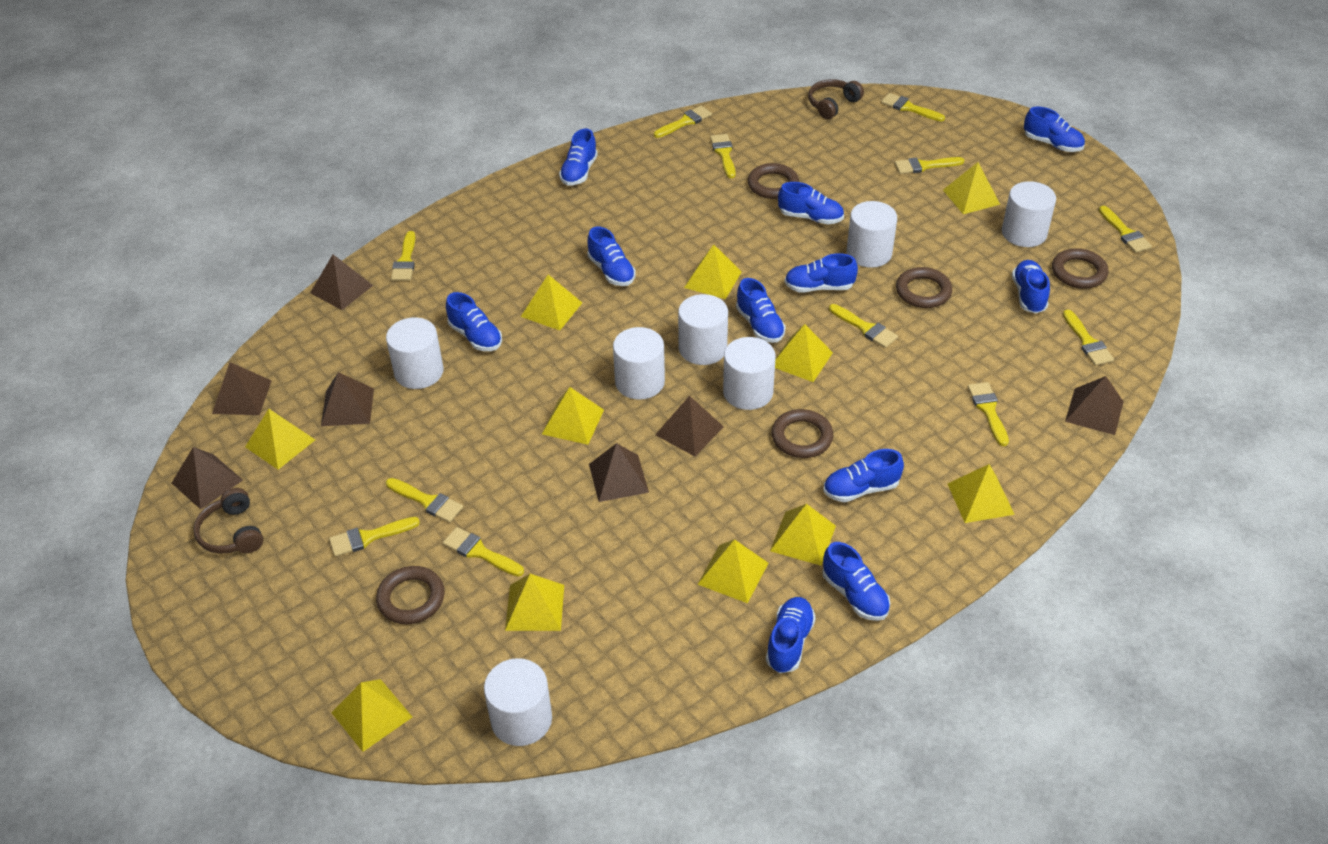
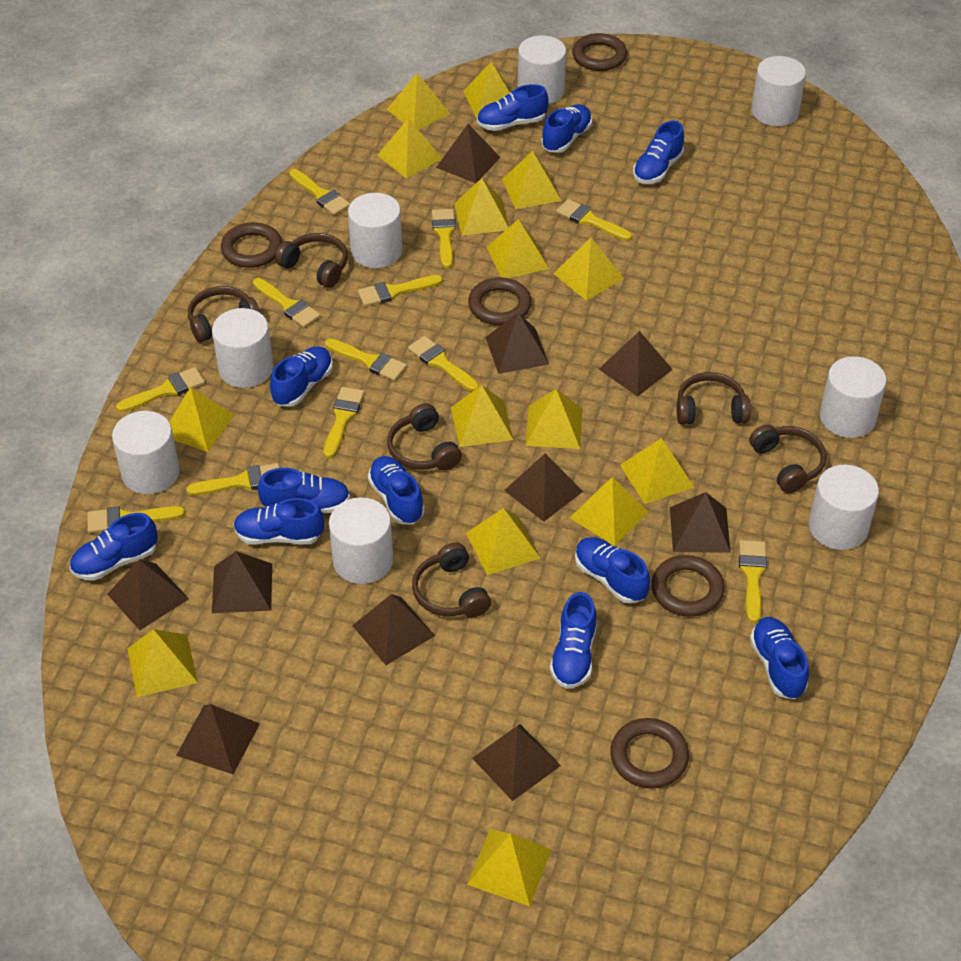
brown headphones: [193,488,263,554] [808,79,864,119] = 2 -> [188,286,260,343] [275,233,348,288] [387,403,462,471] [412,542,491,617] [677,372,751,425] [749,425,826,493] = 6
brown pyramid: [172,447,243,510] [212,362,271,415] [310,254,373,310] [321,372,374,426] [589,443,649,502] [655,396,724,456] [1065,376,1124,435] = 7 -> [107,560,189,630] [176,704,260,774] [212,551,272,613] [352,594,435,665] [436,124,500,183] [472,724,561,801] [485,313,549,374] [504,453,583,522] [599,331,673,397] [670,492,731,553] = 10
white cylinder: [386,317,444,389] [484,658,552,746] [613,327,665,400] [678,294,728,365] [723,337,776,410] [847,201,897,268] [1002,181,1056,247] = 7 -> [112,411,180,494] [212,308,273,388] [329,497,393,584] [348,193,402,268] [518,35,566,104] [751,56,806,126] [809,465,879,550] [820,356,887,438] = 8
yellow pyramid: [245,409,315,469] [331,679,412,752] [505,574,564,631] [521,275,582,331] [542,387,604,445] [684,244,742,299] [697,539,768,603] [770,504,836,566] [775,324,833,382] [943,162,1000,214] [948,464,1015,523] = 11 -> [128,629,198,697] [169,387,234,452] [377,118,443,179] [387,73,450,130] [451,385,513,447] [454,178,509,236] [463,61,510,118] [466,508,540,575] [467,829,551,906] [487,219,549,278] [502,151,561,209] [526,389,582,449] [553,238,624,301] [570,477,648,546] [620,438,694,504] = 15

